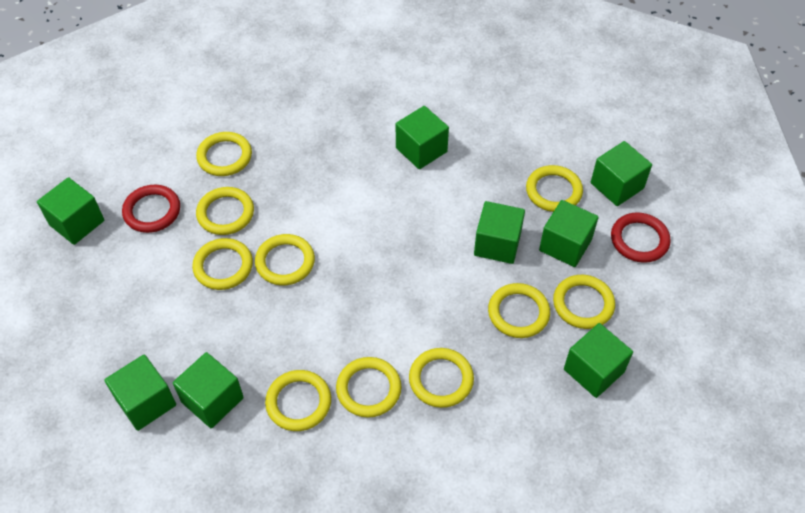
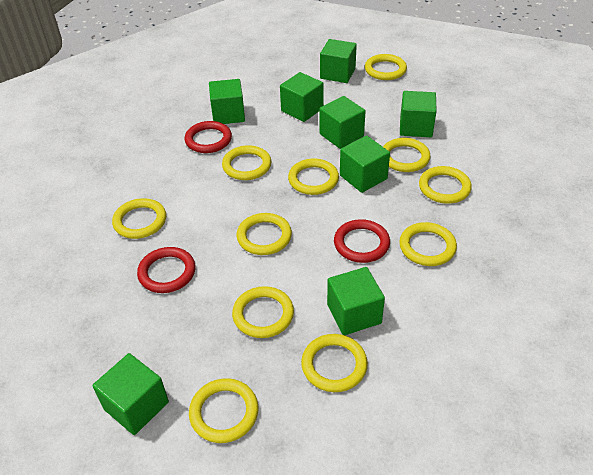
red ring: [122,185,180,233] [611,212,671,263] = 2 -> [137,247,195,293] [185,121,232,153] [334,219,390,263] = 3
yellow ring: [192,238,253,290] [196,132,252,176] [196,187,254,235] [255,234,315,286] [265,370,331,431] [336,357,401,418] [409,348,474,408] [488,283,550,338] [526,165,583,212] [553,275,615,329] = 10 -> [112,198,166,239] [189,378,259,443] [222,145,271,180] [232,286,294,338] [236,213,292,255] [288,158,339,195] [301,334,368,392] [365,54,407,80] [383,138,431,172] [399,222,457,266] [419,166,472,204] = 11

